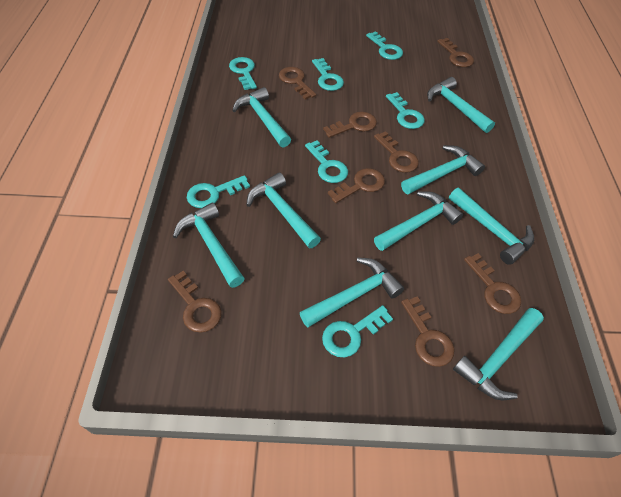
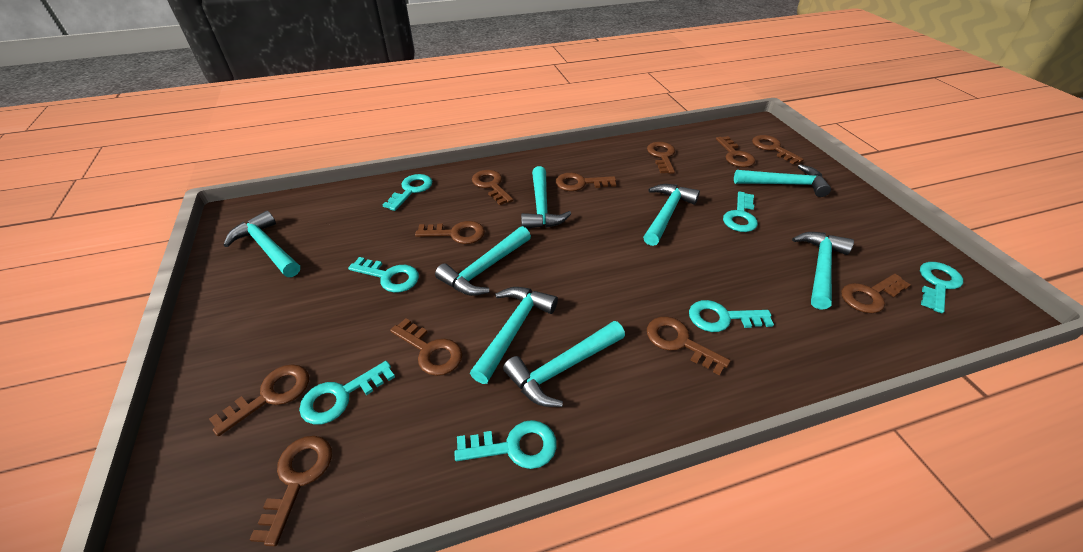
brown key: [168,271,222,333] [279,67,316,100] [323,112,377,138] [328,168,385,203] [374,131,419,173] [401,296,455,367] [437,38,474,67] [464,253,521,314] = 8 -> [209,364,309,436] [249,436,332,546] [390,318,462,376] [415,221,485,244] [472,170,513,205] [556,173,616,191] [647,142,675,174] [647,316,731,375] [716,136,755,167] [752,135,804,164] [841,274,911,313] = 11
turquoise hammer: [173,202,245,288] [232,87,291,148] [246,172,321,248] [300,258,404,328] [374,191,463,251] [401,145,485,195] [427,77,495,133] [449,188,534,265] [453,308,544,400] = 9 -> [224,210,300,277] [435,226,531,296] [470,287,558,384] [503,321,625,407] [521,166,571,228] [643,184,700,246] [734,164,831,197] [792,232,854,310] = 8

